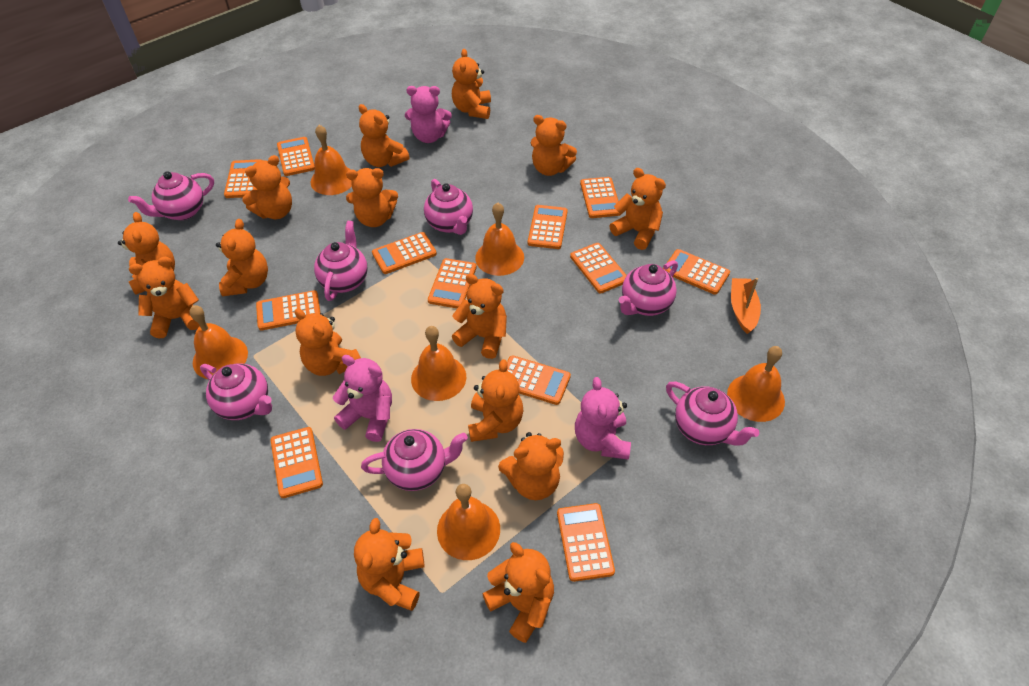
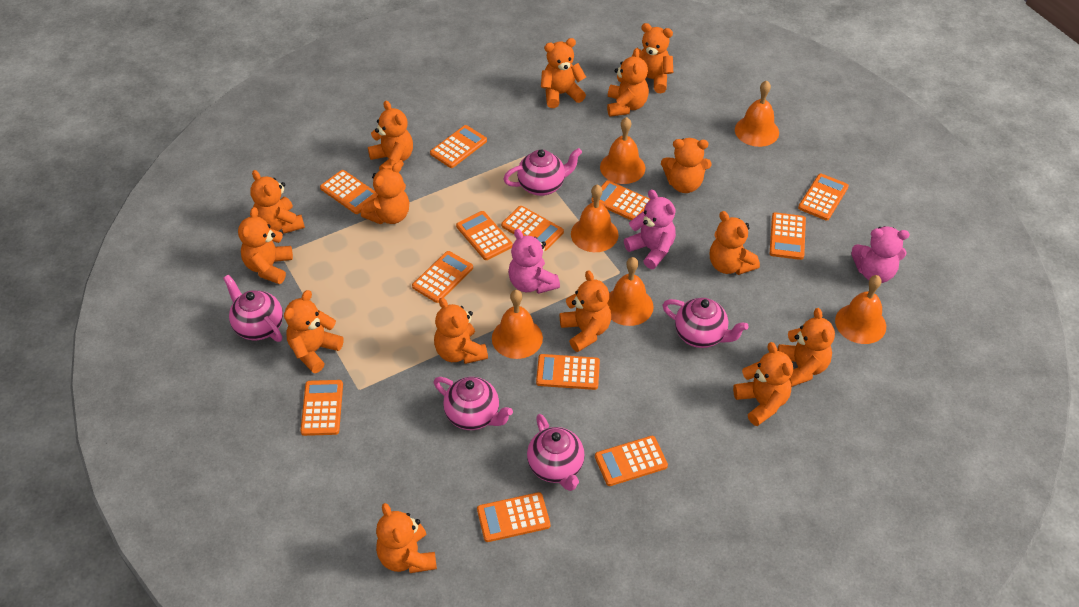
orange boat: [731,278,761,334] = 1 -> none = 0
pink teapot: [128,171,214,220] [200,363,272,420] [314,221,368,301] [361,429,468,491] [424,179,473,235] [619,260,678,316] [666,382,759,445] = 7 -> [223,274,283,342] [434,377,513,430] [504,148,582,196] [527,414,585,491] [662,298,749,348] = 5

